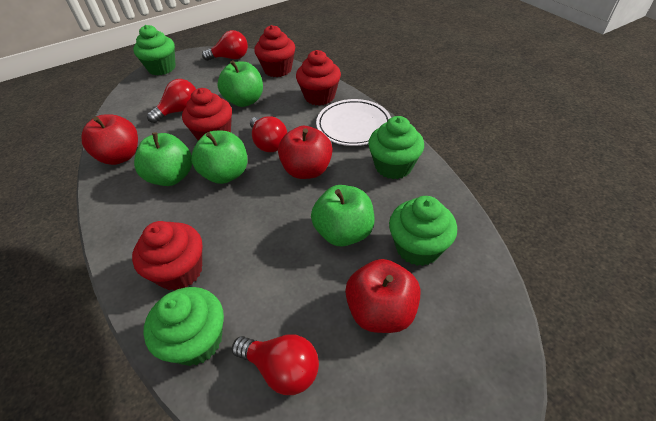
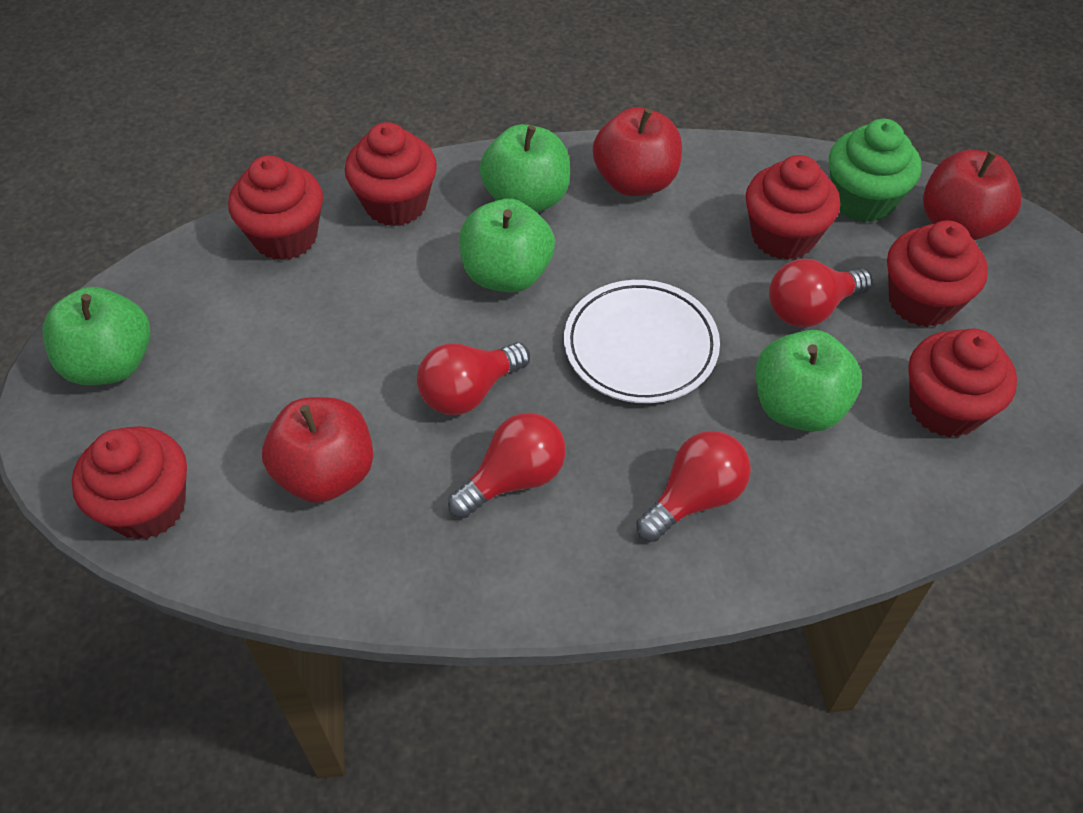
green cupcake: [133,25,176,75] [143,287,224,366] [368,116,424,179] [389,196,457,266] = 4 -> [829,119,921,222] = 1
red cupcake: [132,221,202,291] [182,88,232,141] [254,25,295,77] [296,50,341,106] = 4 -> [72,426,187,540] [228,155,323,260] [345,122,437,226] [745,155,840,260] [887,221,988,327] [909,328,1017,438] = 6

